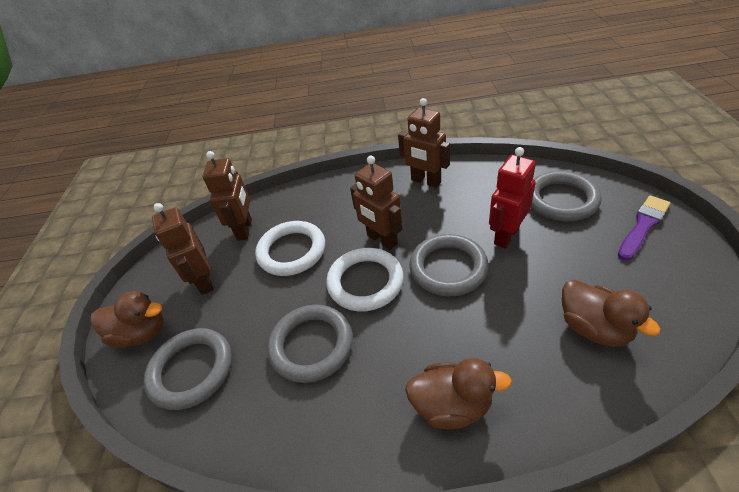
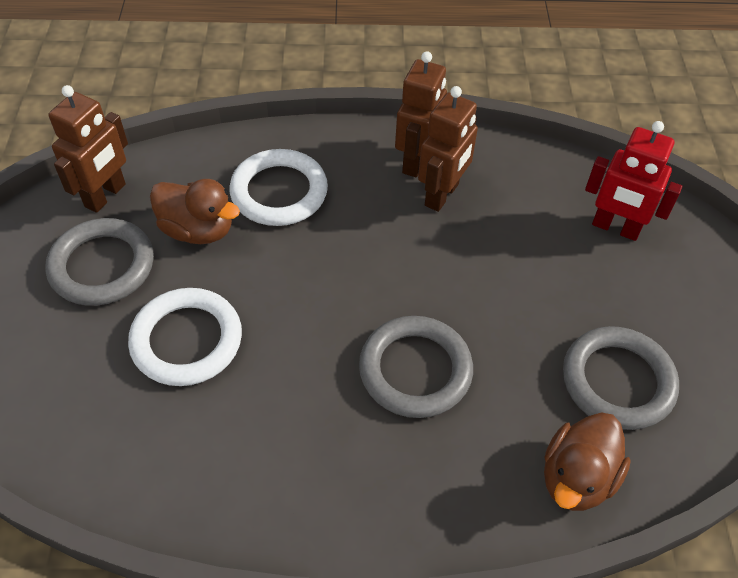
brown duck: [91,291,164,348] [405,358,512,429] [562,280,661,347] = 3 -> [150,179,240,244] [544,412,631,511] = 2
brown robot: [152,203,214,295] [203,151,252,241] [350,156,402,250] [398,98,450,188] = 4 -> [48,85,128,213] [395,51,447,177] [418,86,478,212] = 3
grey ring: [144,328,232,410] [267,305,353,383] [409,234,489,296] [531,171,602,221] = 4 -> [45,218,154,306] [359,316,473,418] [563,326,679,430] = 3
purple brush: [618,196,671,261] = 1 -> none = 0

